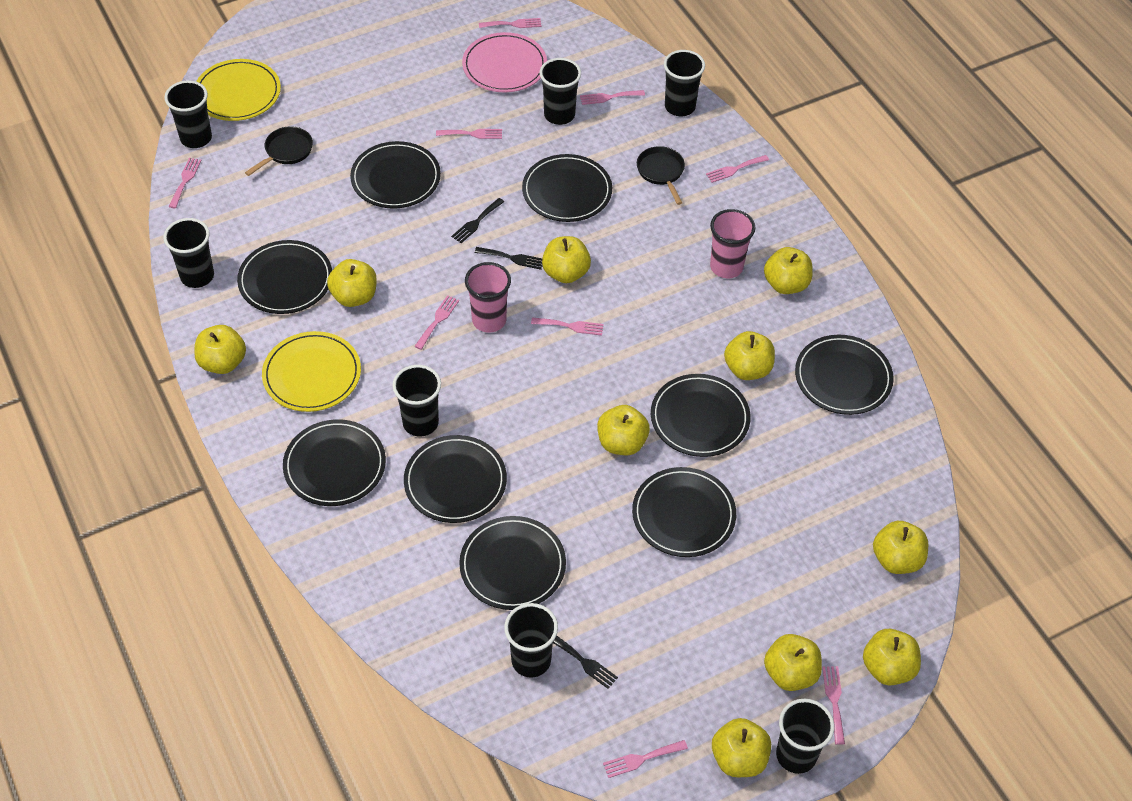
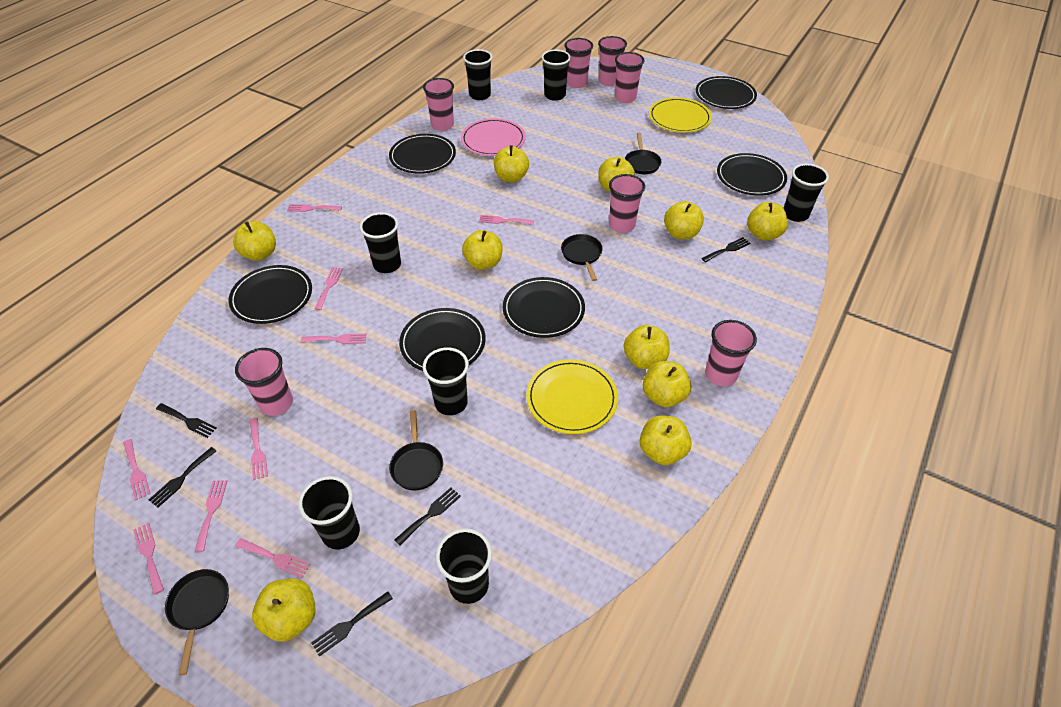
black fork: [451,198,504,243] [475,247,543,270] [553,635,618,689] = 3 -> [149,447,216,507] [156,403,217,438] [311,591,393,657] [394,487,461,546] [702,237,750,262] = 5
black pan: [245,126,313,176] [637,146,685,205] = 2 -> [165,569,229,675] [389,410,443,490] [561,234,603,281] [625,133,661,174] = 4
black plate: [237,240,332,314] [283,419,386,506] [350,141,441,209] [404,435,507,523] [459,516,566,610] [522,154,612,222] [632,467,736,557] [651,374,751,457] [795,335,894,415] = 9 -> [229,265,312,324] [389,134,456,174] [399,308,486,371] [503,277,585,338] [696,76,757,109] [717,153,787,196] = 6
pink cup: [465,262,511,333] [710,209,755,278] = 2 -> [235,348,293,416] [423,78,454,131] [565,38,593,88] [598,36,627,86] [609,174,645,233] [615,52,645,103] [705,320,757,386] = 7

